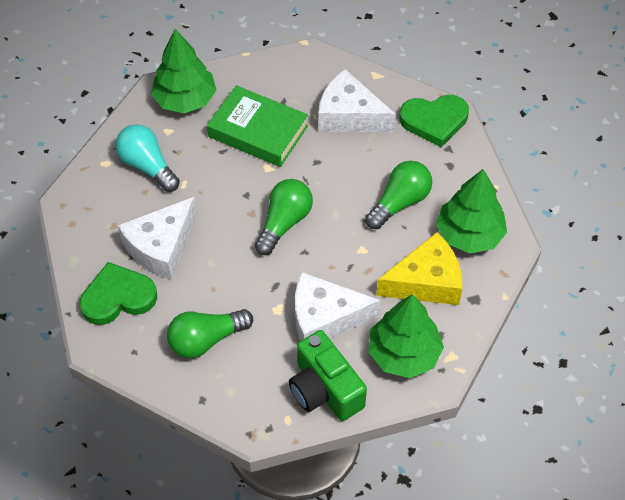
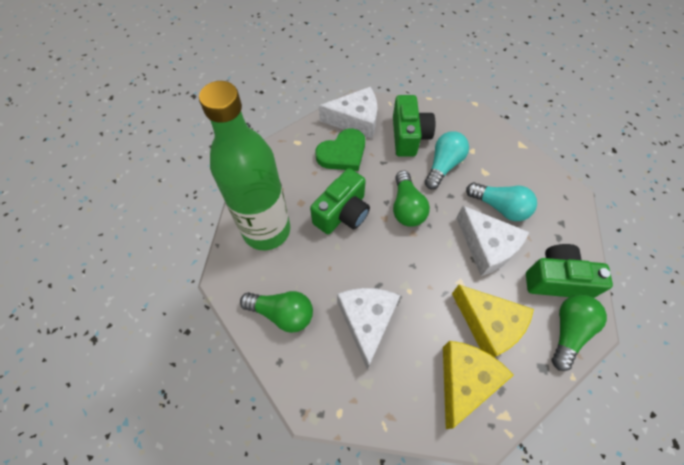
green book: [207,85,308,167] = 1 -> none = 0
green bottle: none = 0 -> [199,81,290,250] = 1
green camera: [289,330,367,421] = 1 -> [310,168,370,234] [393,95,435,157] [526,244,613,298] = 3
green heart: [80,262,157,325] [400,95,469,147] = 2 -> [315,129,365,171] = 1
green tree: [151,29,216,113] [368,294,444,378] [436,169,507,253] = 3 -> none = 0
turquoise light bulb: [115,124,180,192] = 1 -> [425,131,469,189] [466,182,537,221] = 2
yellow cheese: [376,232,462,305] = 1 -> [443,341,514,429] [452,285,534,357] = 2

